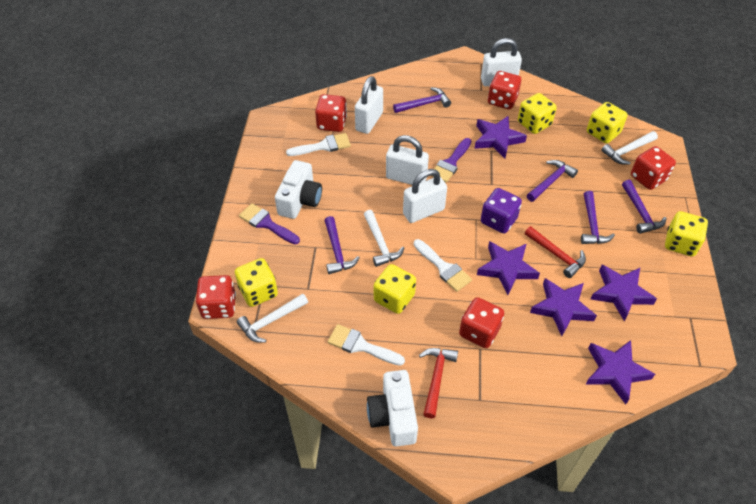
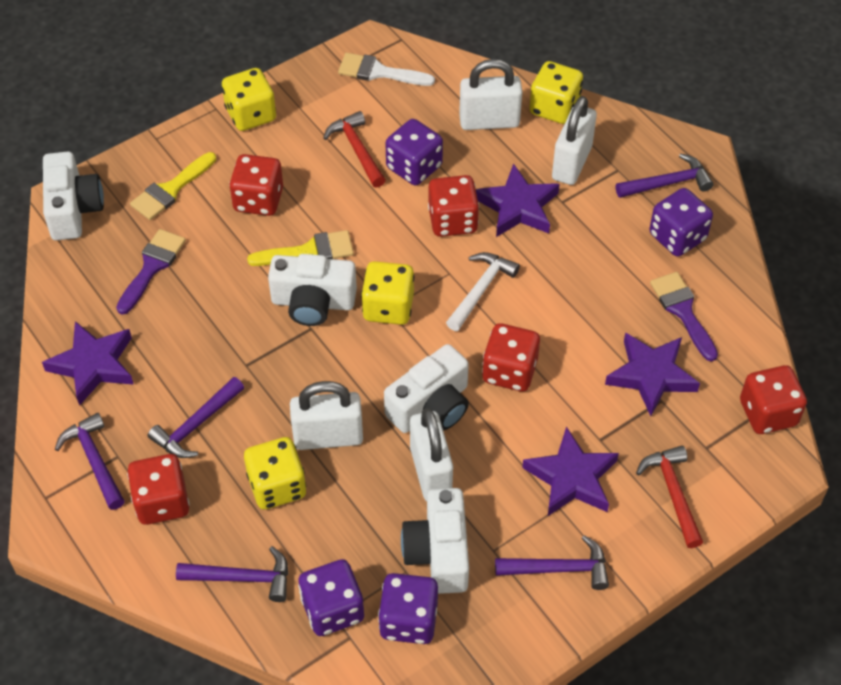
purple dice: [481,188,522,233] = 1 -> [298,559,364,636] [378,573,438,644] [385,119,443,185] [649,188,713,257] = 4
purple star: [474,116,527,158] [477,241,540,295] [530,278,597,336] [586,340,655,404] [590,265,657,321] = 5 -> [42,321,134,406] [476,163,559,237] [522,426,619,516] [605,332,700,416] = 4
white brush: [286,133,351,156] [328,324,405,366] [414,239,472,292] = 3 -> [338,53,435,86] = 1
white camera: [275,160,322,219] [367,370,418,447] = 2 -> [43,152,104,240] [268,254,357,326] [384,344,469,433] [401,488,469,594] = 4
white hammer: [237,294,308,342] [364,210,404,267] [601,131,658,165] = 3 -> [446,252,520,331] = 1
yellow brush: none = 0 -> [130,152,216,220] [247,230,354,266] = 2
yellow dice: [235,258,278,307] [374,264,416,314] [518,93,557,134] [587,102,628,143] [665,211,708,257] = 5 -> [222,68,276,131] [244,437,306,509] [361,261,414,325] [529,61,583,124] = 4

